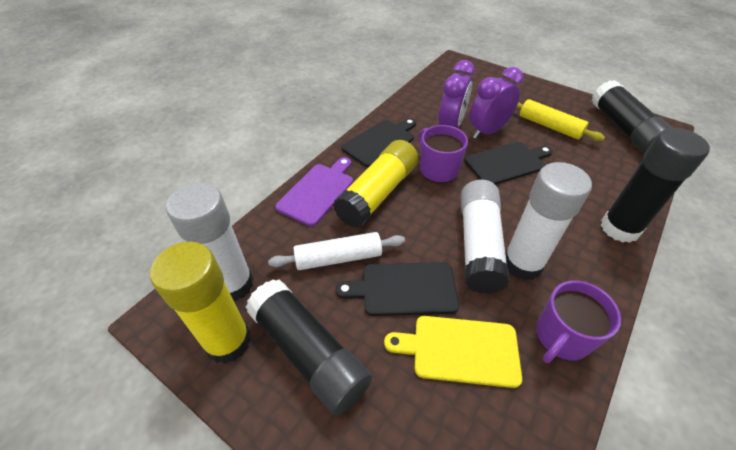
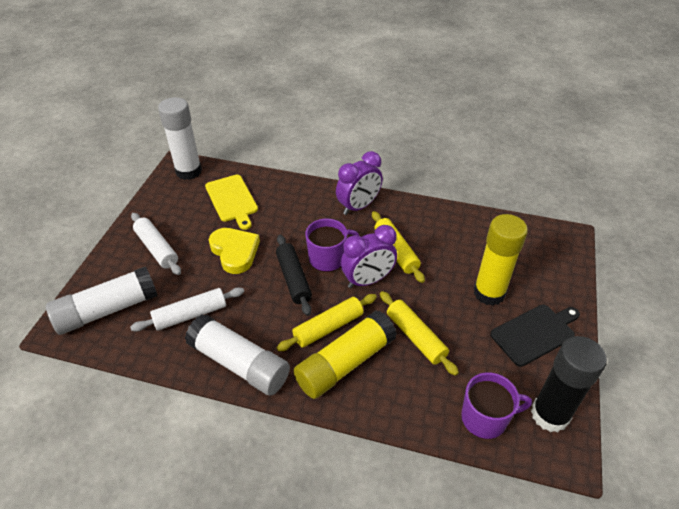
black cutting board: [336,262,459,316] [341,118,416,167] [465,142,553,185] = 3 -> [490,304,580,367] = 1
black glue stick: [246,279,372,416] [591,80,673,154] [601,128,710,243] = 3 -> [531,336,607,432] = 1
black rolling pin: none = 0 -> [276,235,312,316] = 1
purple cutting board: [275,157,353,226] = 1 -> none = 0
white rolling pin: [268,232,405,270] = 1 -> [130,287,244,332] [131,213,181,275] = 2
yellow heart: none = 0 -> [209,228,260,274] = 1
yellow rolling pin: [516,99,605,141] = 1 -> [276,294,377,351] [372,211,425,283] [380,291,459,376] = 3

